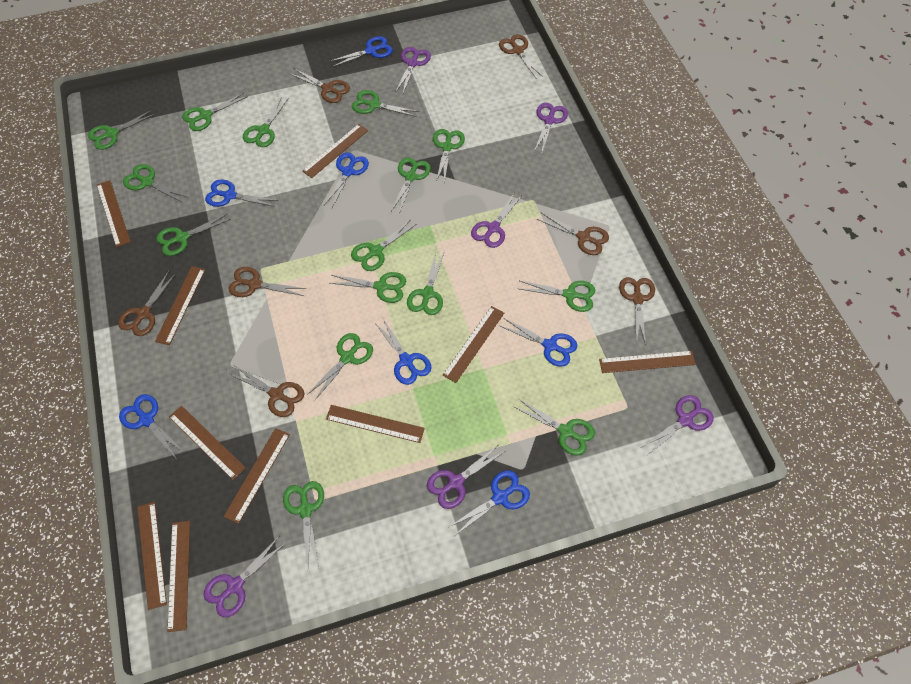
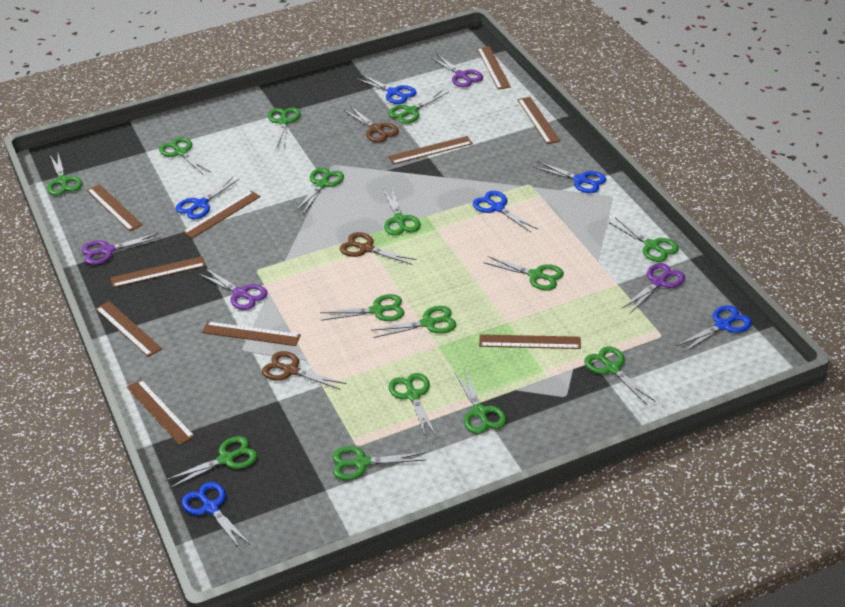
blue scissors: [119,394,185,458] [205,179,278,207] [324,153,369,208] [329,36,393,67] [375,317,432,385] [449,470,530,535] [500,318,577,367] = 7 -> [176,177,239,219] [181,482,251,550] [356,74,416,104] [473,191,537,232] [534,161,606,193] [676,305,752,353] = 6
brown scissors: [118,271,176,336] [228,366,304,417] [229,267,306,297] [290,68,350,103] [499,34,543,79] [537,213,609,255] [619,277,655,345] = 7 -> [262,351,346,390] [340,232,417,265] [344,106,399,142] = 3
purple scissors: [204,536,287,617] [395,47,431,93] [427,444,505,509] [471,192,522,248] [534,103,568,152] [640,395,714,455] = 6 -> [81,233,161,265] [198,268,267,310] [430,54,483,87] [622,263,685,313] = 4

